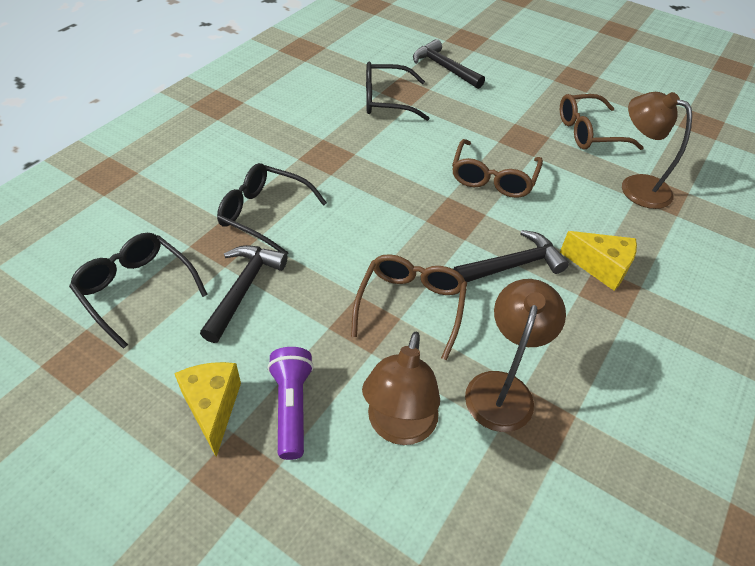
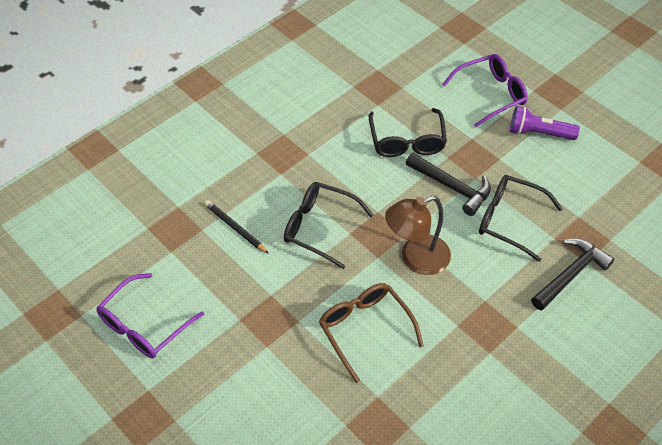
black hammer: [200,245,288,343] [413,39,485,89] [453,230,569,282] = 3 -> [406,153,491,216] [531,238,614,311] = 2
black pencil: none = 0 -> [204,200,269,254] = 1
brown glasses: [351,254,467,360] [452,139,543,198] [560,94,644,150] = 3 -> [319,283,424,383] = 1
brown lamp: [362,332,440,445] [465,279,566,432] [622,92,692,209] = 3 -> [385,196,451,275] = 1
purple glasses: none = 0 -> [96,273,204,358] [442,54,528,128] = 2
yellow cheese: [174,362,241,457] [560,231,637,291] = 2 -> none = 0

